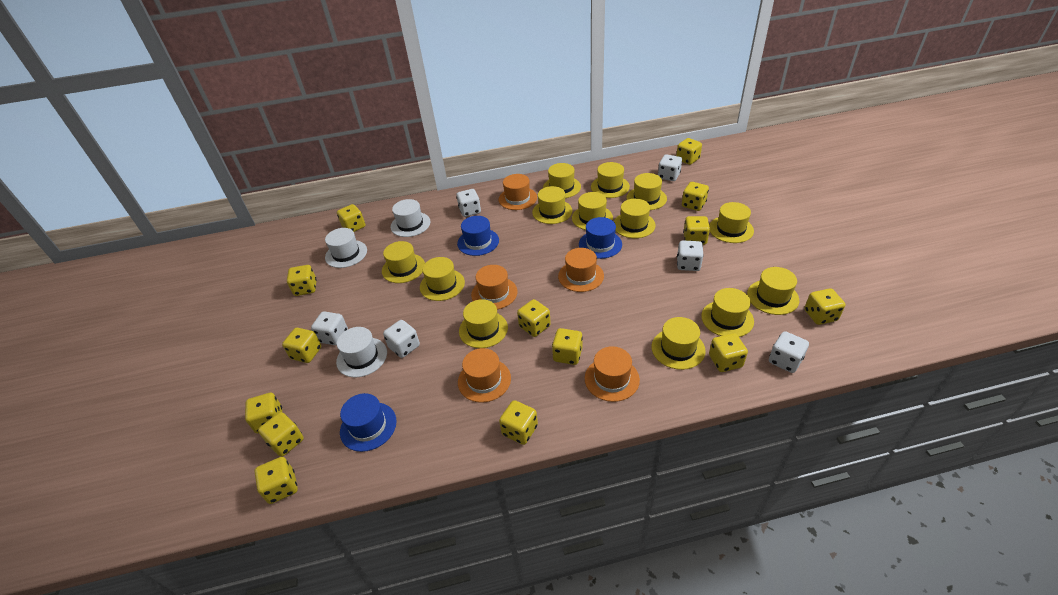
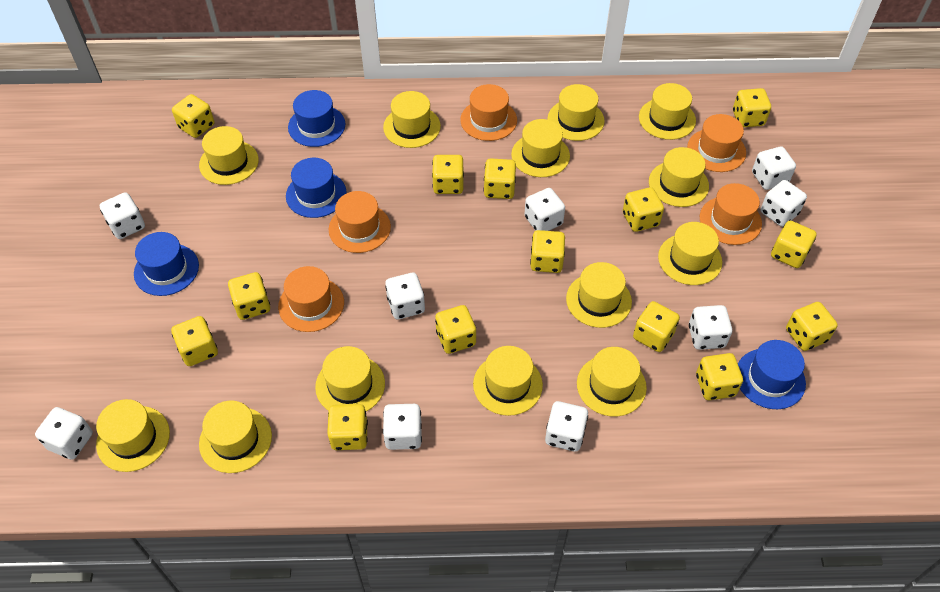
blue hat: [340,393,397,452] [457,216,499,256] [579,217,622,259] = 3 -> [134,232,199,296] [286,158,347,218] [288,90,345,147] [738,340,806,409] = 4
white dice: [311,311,348,345] [383,320,420,358] [456,189,481,217] [658,154,682,181] [677,240,704,271] [769,331,809,373] = 6 -> [35,407,93,460] [100,192,145,239] [383,404,422,450] [385,273,425,319] [524,188,565,231] [545,401,588,452] [689,305,732,350] [752,147,796,190] [761,180,807,227] = 9
white hat: [325,228,367,268] [336,327,387,377] [391,199,430,237] = 3 -> none = 0

